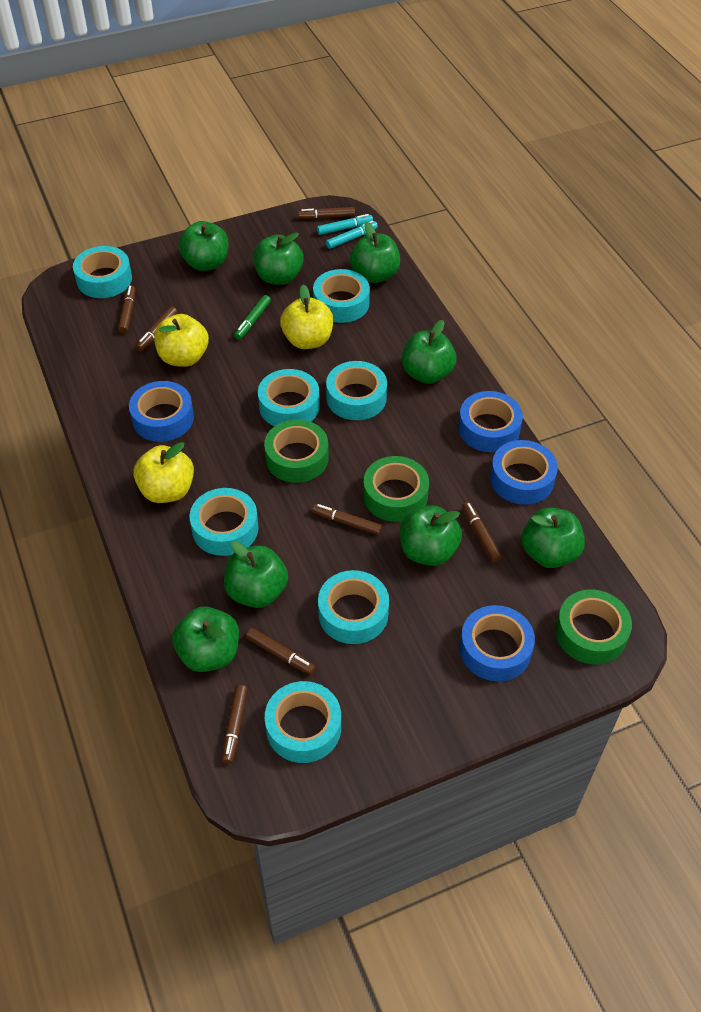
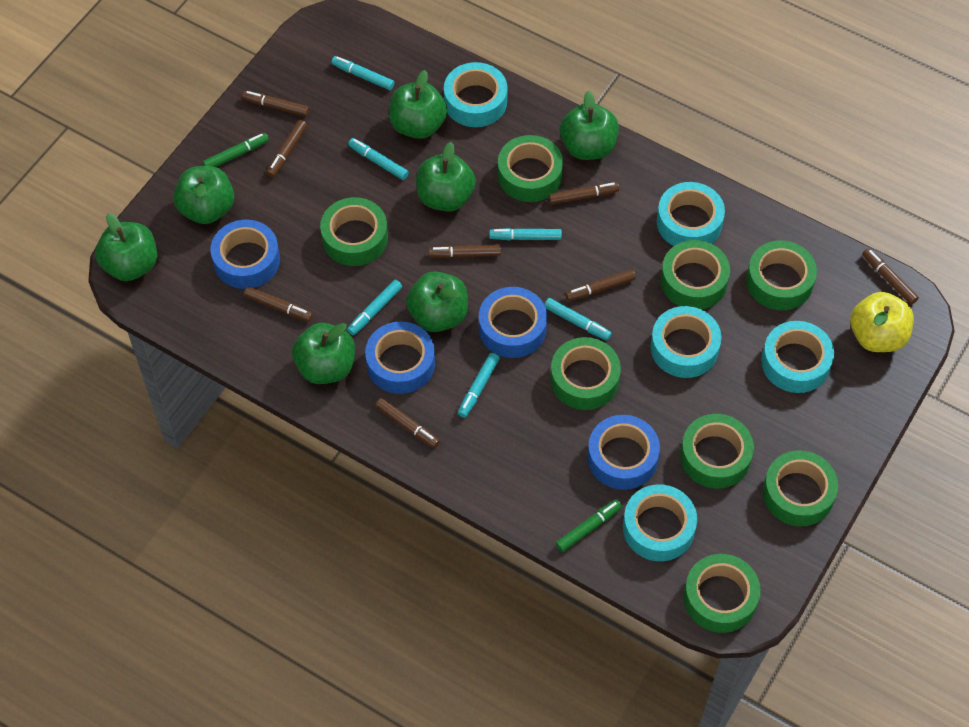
brown marker: [118,285,135,333] [136,306,177,351] [222,685,248,764] [246,628,316,675] [298,207,355,219] [312,504,382,535] [462,502,502,562] = 7 -> [242,91,310,117] [244,286,313,322] [266,120,307,178] [375,398,440,448] [428,245,501,258] [549,182,619,205] [565,269,636,301] [862,248,919,305] = 8
green apple: [172,607,239,672] [178,221,229,271] [224,541,288,608] [253,232,304,285] [350,222,400,283] [400,505,462,566] [402,320,456,384] [522,508,585,568] = 8 -> [95,213,157,281] [173,166,234,224] [292,323,355,384] [389,70,448,139] [406,271,468,332] [416,142,476,212] [560,90,619,160] = 7
green marker: [234,295,271,340] = 1 -> [203,133,269,167] [556,500,622,552] = 2
green tape: [264,419,329,483] [363,456,429,522] [555,590,632,664] = 3 -> [320,197,388,266] [498,135,563,202] [550,337,621,410] [661,240,730,309] [680,414,754,489] [684,554,761,633] [746,240,817,310] [763,450,838,526] = 8
turquoise marker: [317,214,373,235] [326,221,378,249] = 2 -> [331,56,395,90] [347,280,402,335] [348,138,409,180] [458,353,500,418] [489,228,562,240] [544,298,612,341] = 6
turquoise tape: [73,246,132,298] [189,488,259,556] [258,369,320,426] [265,681,341,763] [313,269,370,323] [318,570,389,644] [326,361,387,420] = 7 -> [444,62,508,127] [623,485,697,561] [650,306,722,378] [657,182,725,246] [761,321,834,393] = 5
yellow apple: [133,442,194,503] [154,314,209,367] [280,285,333,349] = 3 -> [850,292,914,352] = 1

